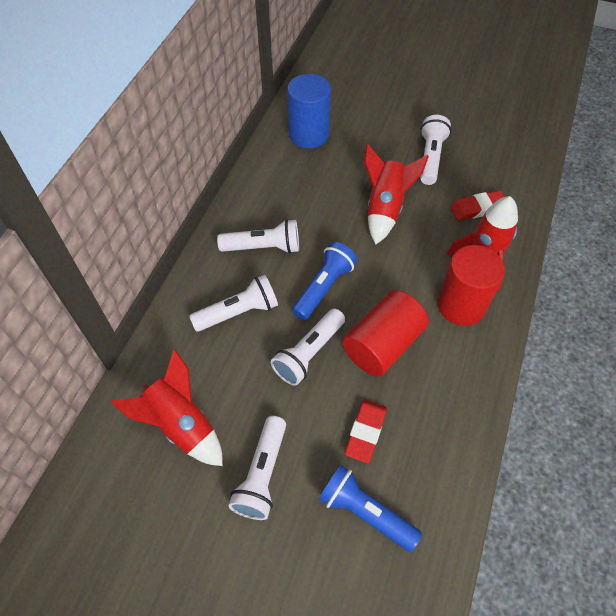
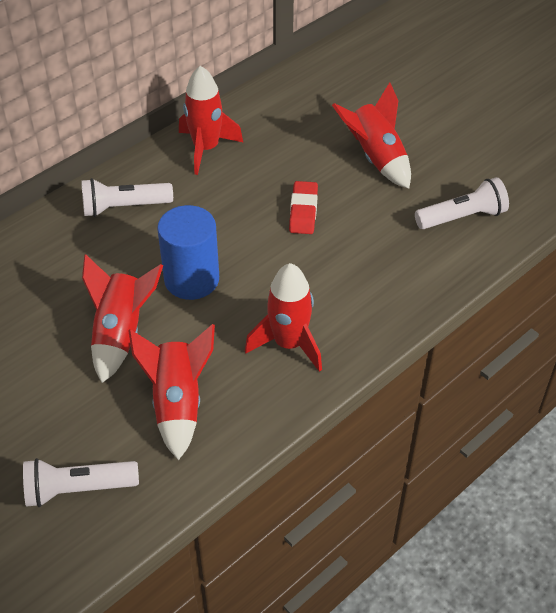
blue flashlight: [292,242,357,320] [319,465,422,552] = 2 -> none = 0
red cylinder: [343,290,429,377] [438,245,505,326] = 2 -> none = 0
red eraser: [345,400,387,463] [450,190,504,221] = 2 -> [289,181,318,234] = 1
red rocket: [111,349,223,466] [364,144,429,244] [447,196,518,291] = 3 -> [82,254,163,383] [128,324,215,460] [179,66,243,175] [245,263,322,372] [332,82,411,188] = 5
white flashlight: [189,275,278,332] [217,219,299,254] [228,416,286,520] [271,309,345,386] [420,115,451,185] = 5 -> [23,458,139,507] [81,178,173,217] [415,177,509,229] = 3

